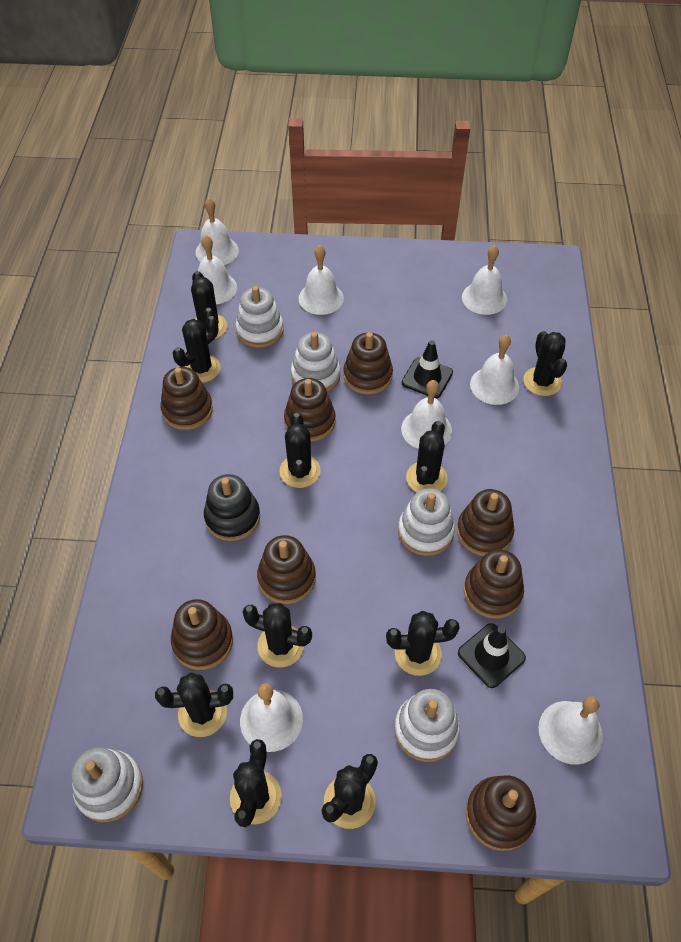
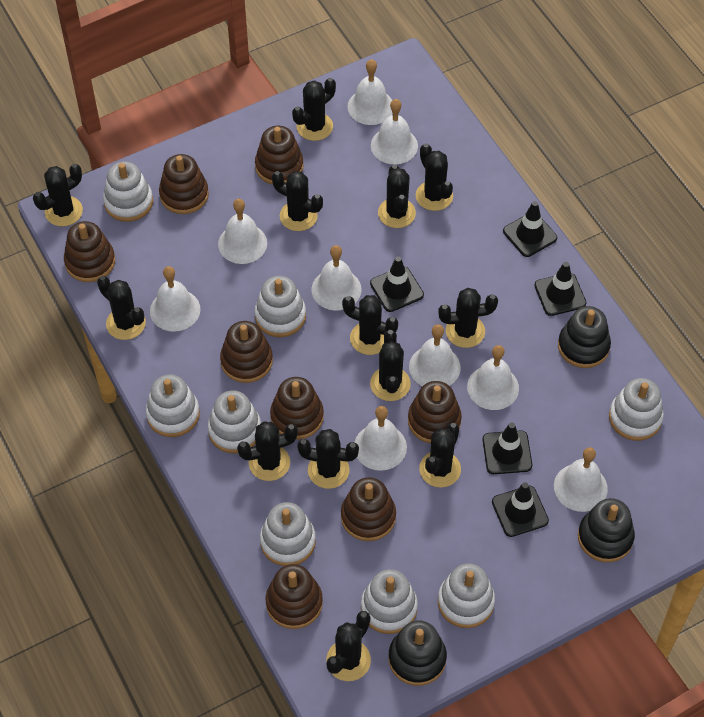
black cactus: [155,673,233,737] [173,316,220,383] [191,271,227,339] [230,739,282,827] [242,603,312,668] [279,413,321,488] [322,754,378,829] [386,611,460,676] [406,421,448,492] [523,331,567,396] = 10 -> [33,164,83,226] [97,276,146,340] [237,421,298,481] [272,171,323,231] [292,78,336,141] [297,429,359,489] [326,611,371,681] [342,295,398,355] [370,330,411,401] [378,165,416,228] [416,143,453,211] [419,423,461,488] [438,288,498,348] = 13
black stacking toy: [204,474,260,541] = 1 -> [389,620,447,686] [558,306,611,368] [578,498,635,562] = 3
black traffic cone: [402,340,453,398] [458,623,526,688] = 2 -> [370,256,424,312] [482,422,532,474] [492,482,549,537] [503,201,557,257] [534,262,586,316] = 5
white bell: [195,198,239,265] [198,235,237,304] [240,683,303,752] [299,245,344,315] [401,380,452,449] [462,245,507,315] [470,335,519,405] [539,696,603,765] = 8 -> [150,266,200,332] [218,199,267,264] [312,245,361,310] [347,59,392,125] [355,406,407,471] [371,99,418,164] [409,324,461,387] [467,345,519,410] [554,447,608,512] = 9
white stacking toy: [71,748,143,822] [236,286,284,348] [291,332,340,392] [394,689,460,762] [398,489,455,556] = 5 -> [103,162,153,222] [146,374,200,437] [208,390,261,453] [254,276,306,337] [260,502,316,566] [361,569,418,634] [438,563,495,628] [609,378,664,441] = 8

